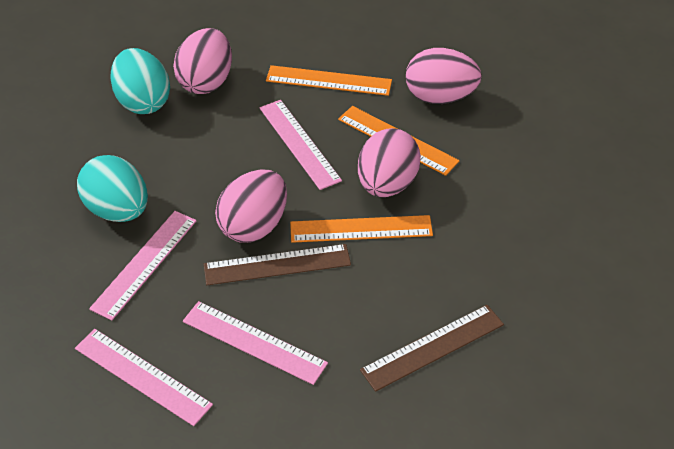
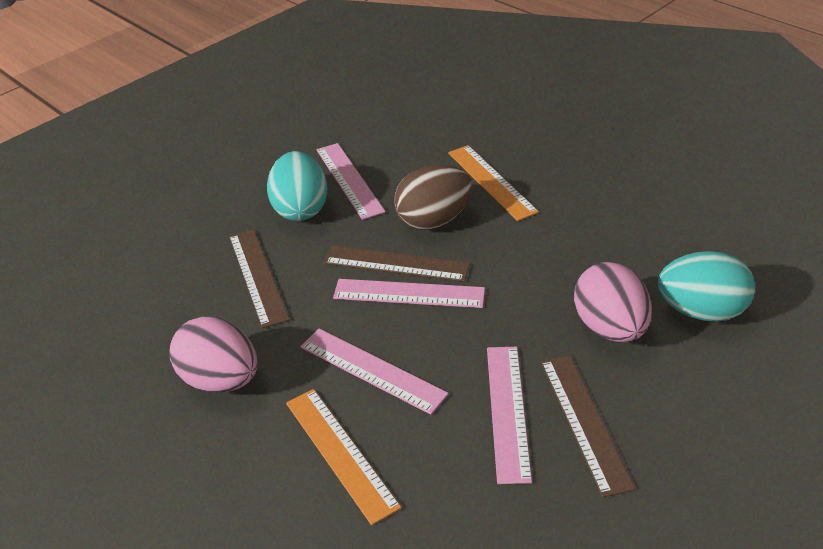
brown egg: none = 0 -> [394,165,472,230] = 1
brown ruler: [204,244,351,285] [360,305,504,392] = 2 -> [229,229,290,328] [324,245,470,282] [541,355,635,498] = 3
orange ruler: [266,65,392,96] [290,215,433,243] [338,106,459,176] = 3 -> [286,389,401,525] [448,145,539,221] = 2
pink egg: [173,28,232,94] [215,170,287,243] [358,128,421,197] [406,48,482,104] = 4 -> [169,317,258,392] [574,262,652,342] = 2

